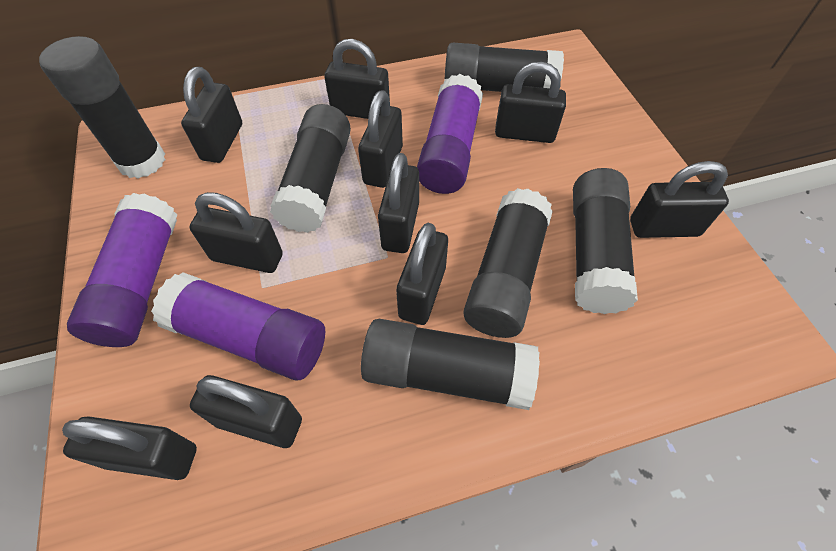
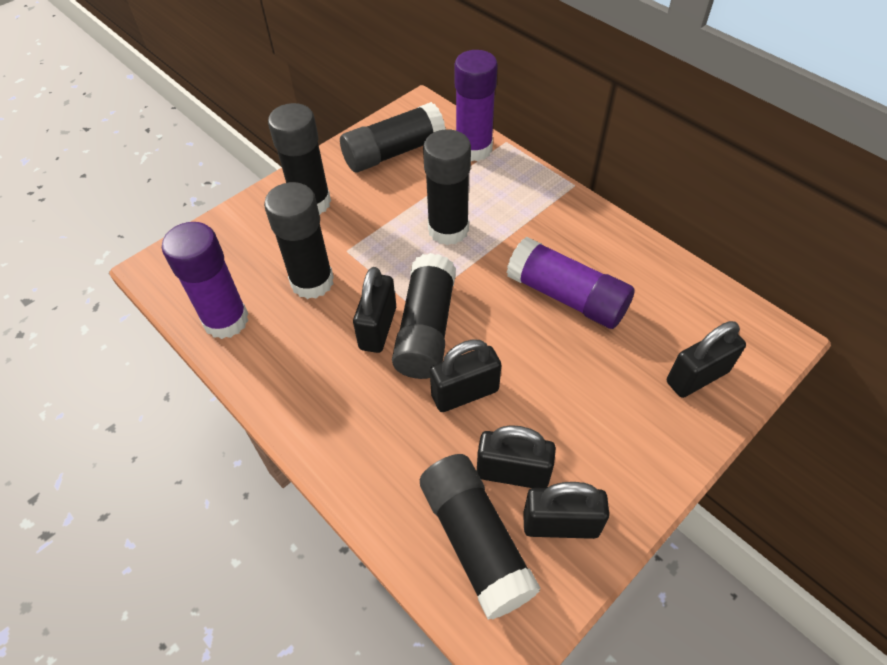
black padlock: [62,417,197,480] [181,67,242,163] [190,192,283,273] [190,375,302,448] [324,39,390,119] [358,90,403,188] [378,153,419,253] [396,223,448,325] [495,62,566,143] [630,161,729,238] = 10 -> [353,267,396,353] [430,339,501,412] [477,425,556,488] [523,482,609,539] [667,321,746,398] = 5

